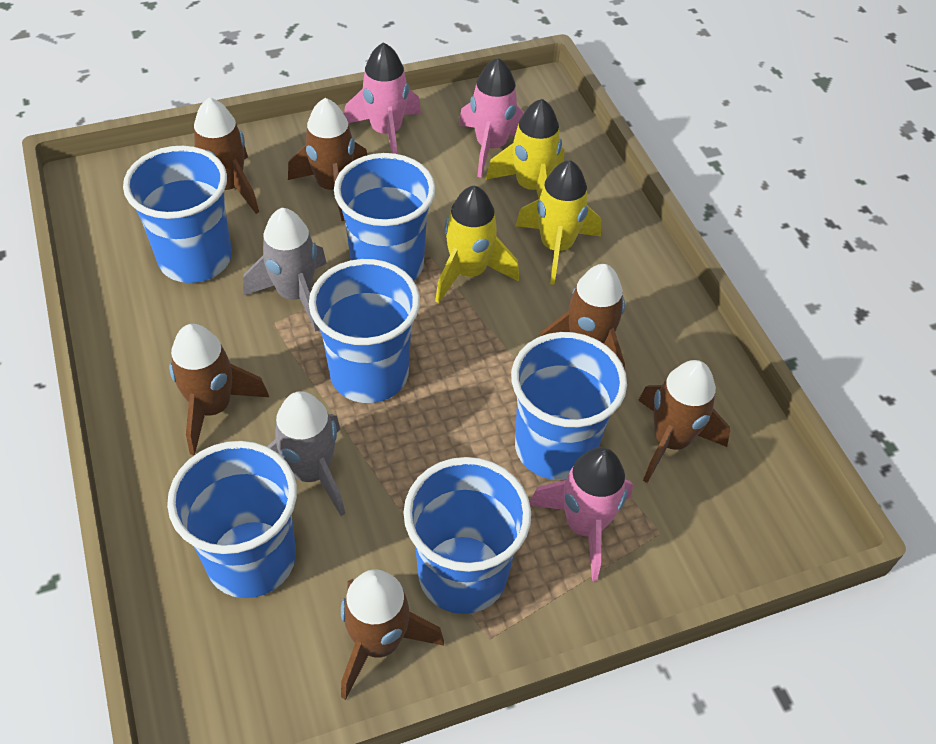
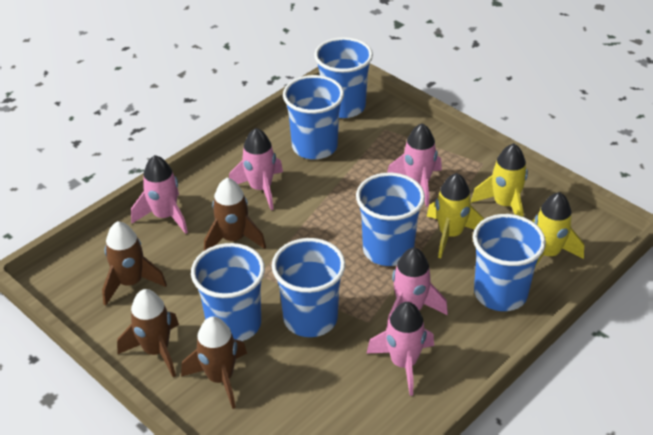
brown rocket: [169,324,269,455] [194,97,259,214] [288,98,367,221] [341,569,444,700] [539,264,625,369] [638,360,730,483] = 6 -> [102,221,167,306] [117,289,179,377] [181,316,247,409] [204,178,266,251] = 4
grey rocket: [243,208,327,332] [267,391,345,516] = 2 -> none = 0
pink rocket: [344,42,421,154] [459,58,524,178] [530,447,633,581] = 3 -> [131,155,188,234] [229,128,283,210] [366,302,434,396] [386,247,448,330] [387,123,442,207] = 5

